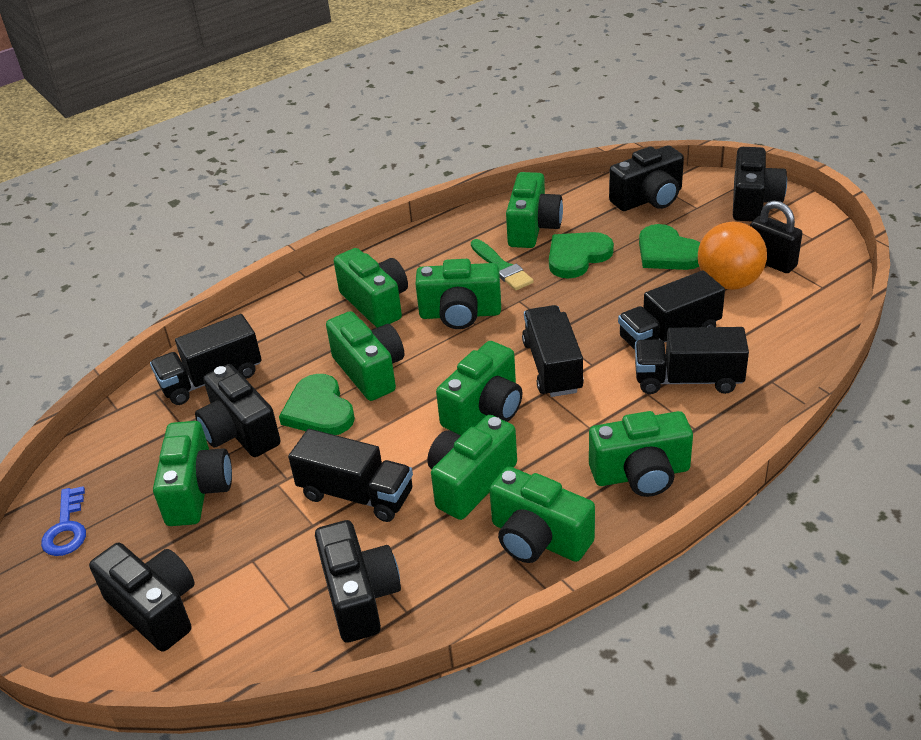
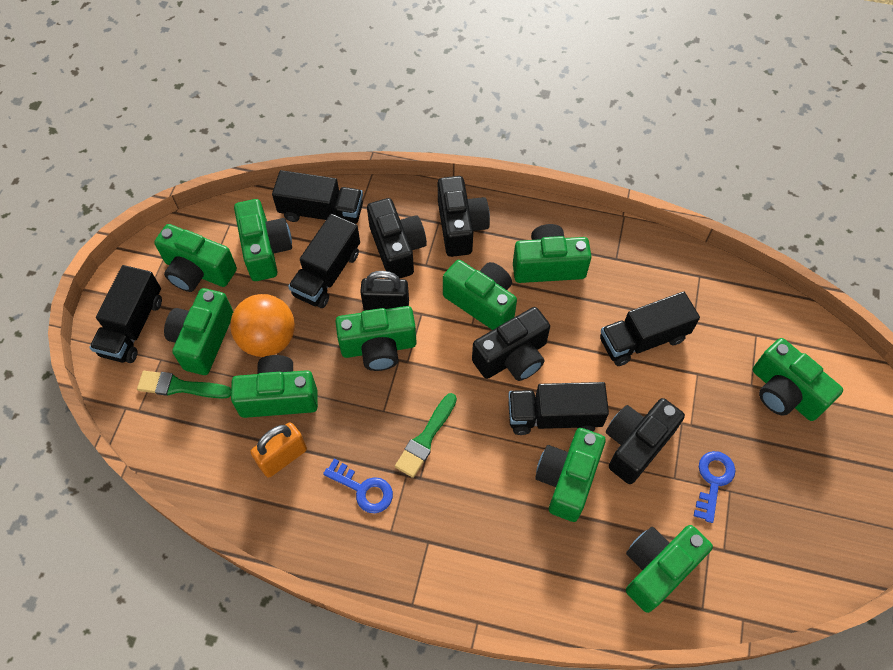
black camera: [89,543,195,652] [195,364,281,457] [315,520,401,643] [609,145,684,211] [733,147,787,221] = 5 -> [367,198,427,279] [438,176,490,257] [472,307,550,381] [606,398,685,484] = 4
blue key: [41,486,86,556] = 1 -> [323,459,393,513] [694,451,735,523] = 2
green brush: [471,239,534,290] = 1 -> [137,371,231,399] [395,393,457,478] = 2
green camera: [153,421,232,526] [326,311,404,401] [334,248,408,328] [415,259,501,329] [427,415,517,520] [436,341,522,436] [489,467,595,563] [506,172,563,248] [589,411,693,497] = 9 -> [154,224,237,292] [164,288,233,375] [231,355,318,418] [234,199,292,281] [335,306,417,371] [443,260,517,330] [513,224,592,283] [535,428,606,522] [626,525,713,613] [753,338,843,421] = 10
green heart: [279,374,355,435] [549,232,614,279] [639,224,700,270] = 3 -> none = 0
orange padlock: none = 0 -> [250,422,307,478] = 1

